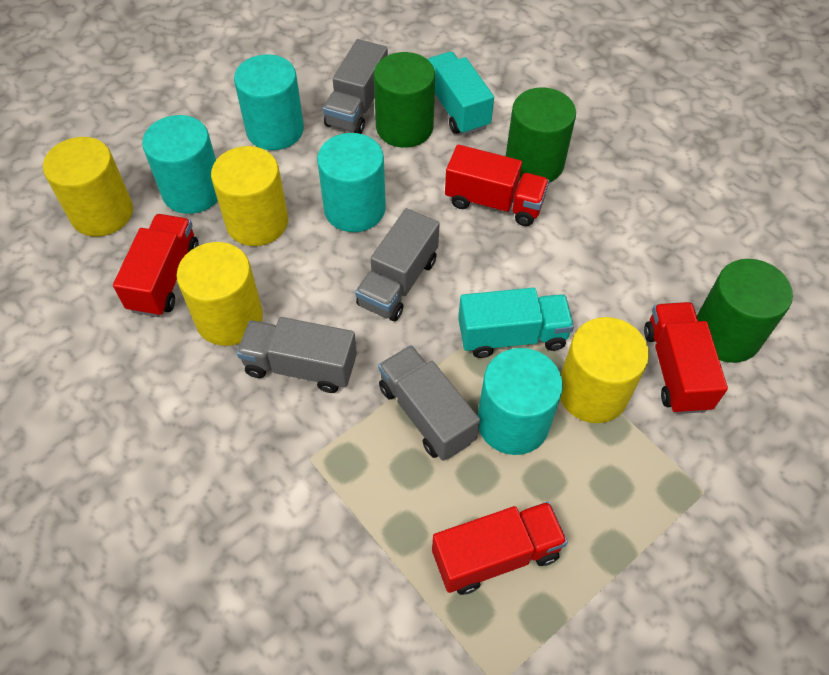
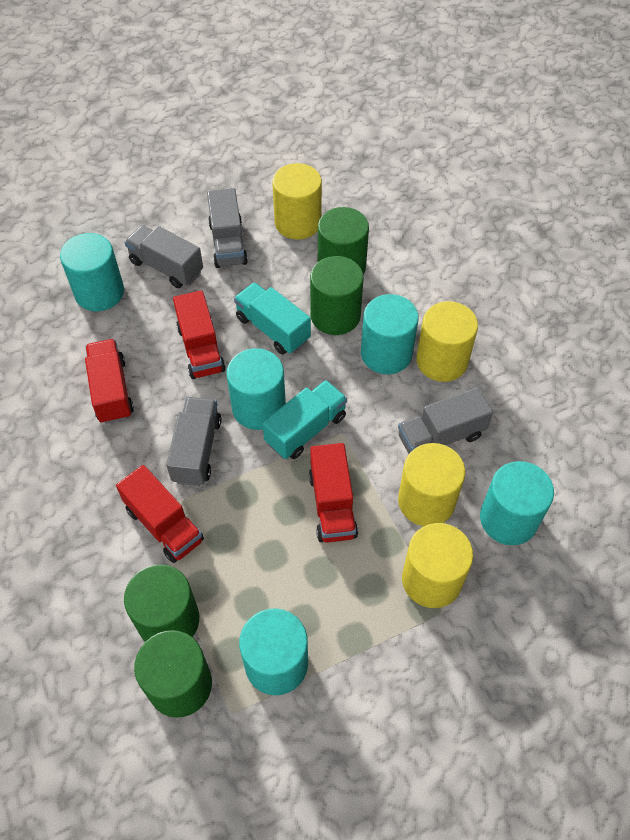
green cylinder: [374,52,435,148] [506,88,576,182] [697,259,793,363] = 3 -> [124,564,199,642] [134,630,212,718] [310,256,363,335] [318,207,369,274] = 4
turquoise cylinder: [142,115,218,214] [234,55,304,150] [317,133,386,232] [478,348,563,455] = 4 -> [60,233,124,311] [226,348,286,430] [239,608,308,695] [361,294,419,374] [480,461,554,545] = 5

